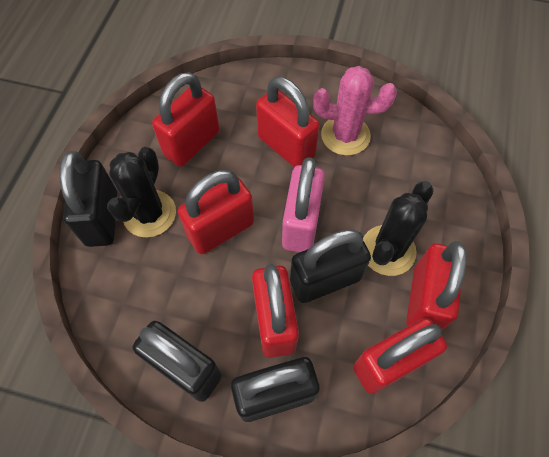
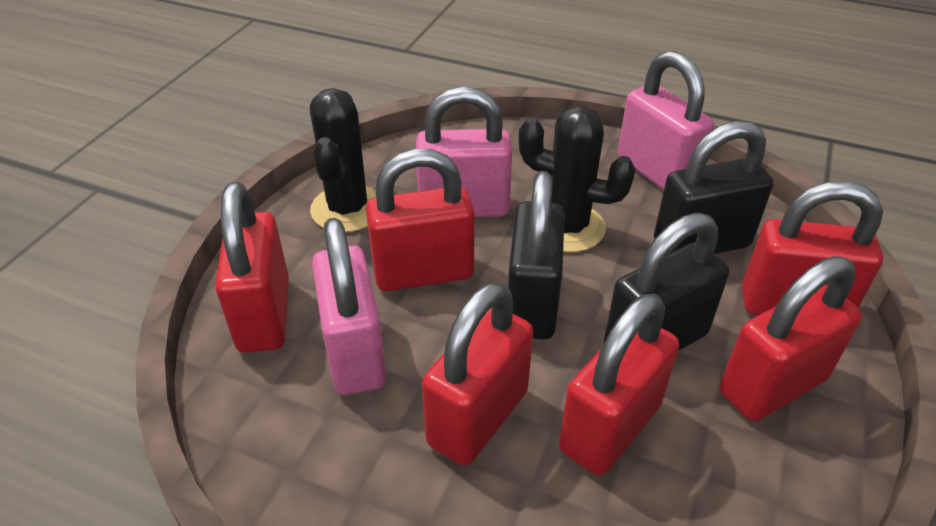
black padlock: [59,151,117,247] [133,321,222,402] [231,357,320,422] [290,229,371,303] = 4 -> [508,171,565,340] [604,213,729,351] [654,121,773,254] = 3
pink cactus: [313,66,397,155] = 1 -> none = 0
pink padlock: [282,157,325,252] = 1 -> [312,218,386,395] [416,87,512,217] [618,51,714,190] = 3

